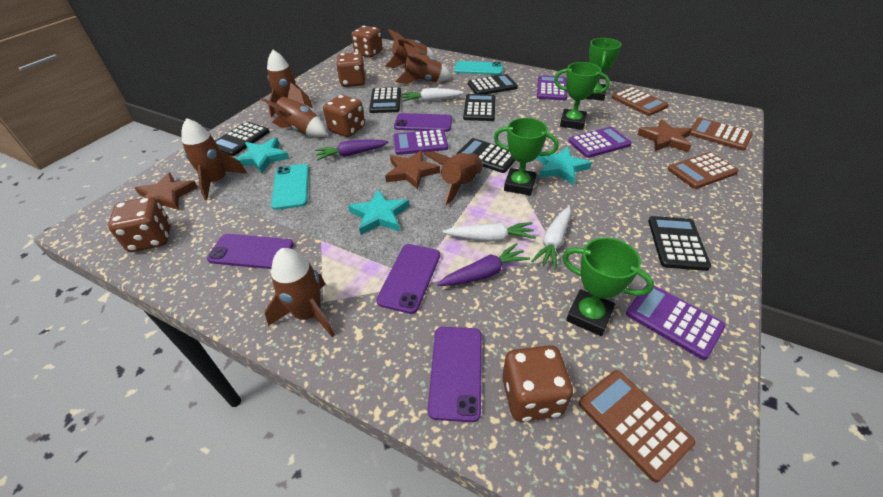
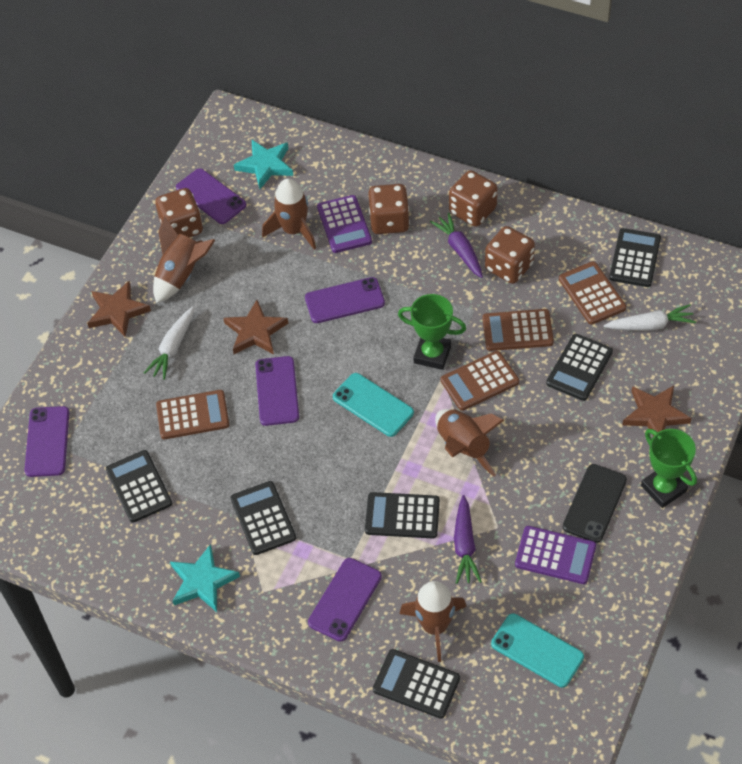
black phone: none = 0 -> [563,464,627,543] = 1
brown dice: [108,197,171,252] [323,95,365,137] [336,52,366,87] [351,26,383,57] [502,345,573,422] = 5 -> [155,188,203,237] [368,184,410,234] [449,170,497,227] [485,226,535,284] = 4
brown rocket: [182,118,247,200] [260,83,327,137] [265,248,335,337] [267,50,313,117] [384,29,436,68] [395,42,451,84] [423,151,482,206] = 7 -> [153,216,215,303] [262,178,316,250] [399,581,466,662] [435,409,504,477] = 4
green trophy: [494,118,559,195] [554,62,610,130] [562,238,654,336] [586,38,622,101] = 4 -> [398,294,466,370] [641,429,697,508] = 2
purple calculator: [393,129,448,155] [537,75,567,100] [568,127,632,158] [626,284,726,360] = 4 -> [317,195,372,253] [515,526,596,584] = 2
purple phone: [207,234,294,269] [376,244,440,314] [394,113,452,132] [428,327,482,422] = 4 -> [24,406,69,477] [176,168,246,224] [255,356,299,426] [305,277,385,323] [308,558,382,642] = 5
turquoise star: [235,138,289,173] [348,189,410,235] [537,146,592,185] = 3 -> [170,544,240,612] [234,140,293,189] = 2
white carrot: [401,88,464,102] [443,222,536,242] [531,206,571,270] = 3 -> [144,306,194,380] [604,304,696,331] = 2

